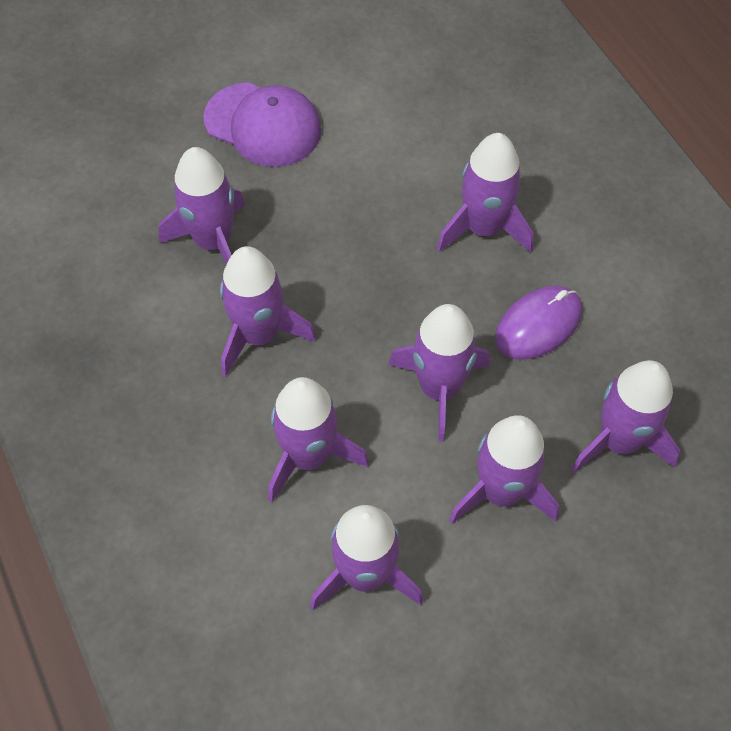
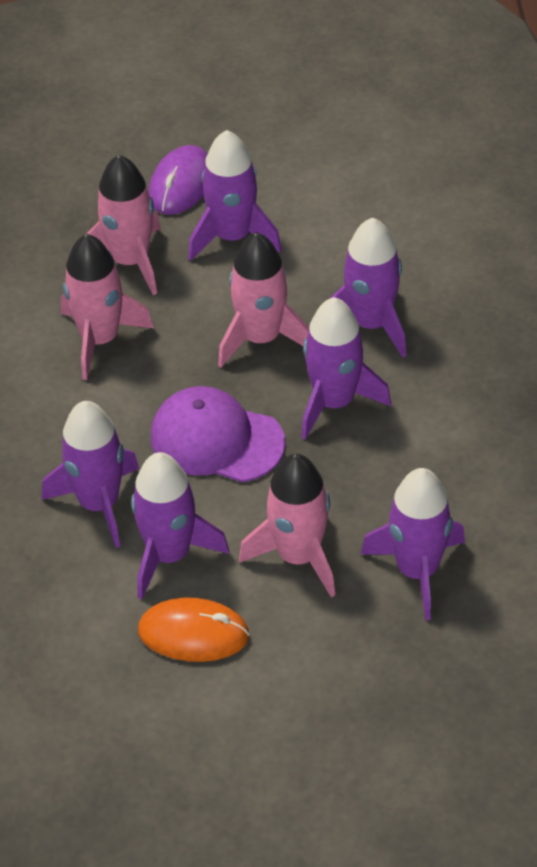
orange mouse: none = 0 -> [138,598,250,662] = 1
pink rocket: none = 0 -> [61,234,154,380] [87,155,161,295] [218,232,309,367] [239,454,335,598] = 4
purple rocket: [159,147,245,265] [220,246,316,377] [268,377,369,502] [310,505,423,610] [388,304,490,442] [437,133,533,252] [449,415,559,524] [571,360,680,473] = 8 -> [42,401,139,548] [131,452,229,599] [188,130,282,261] [301,297,391,440] [331,218,406,357] [361,468,465,620] = 6

